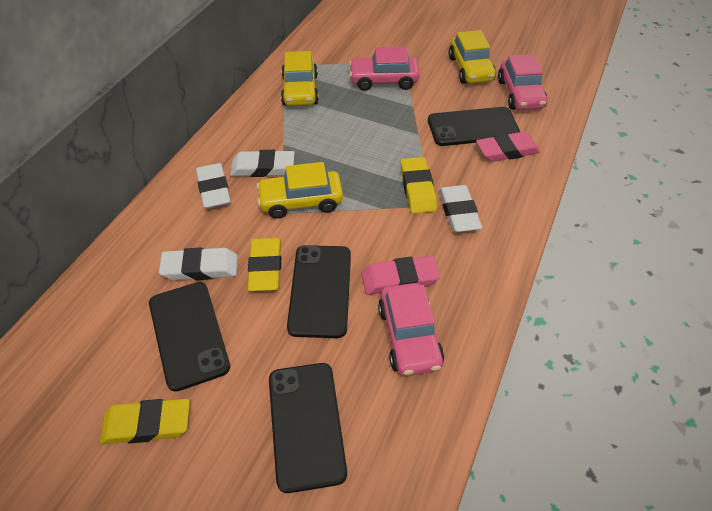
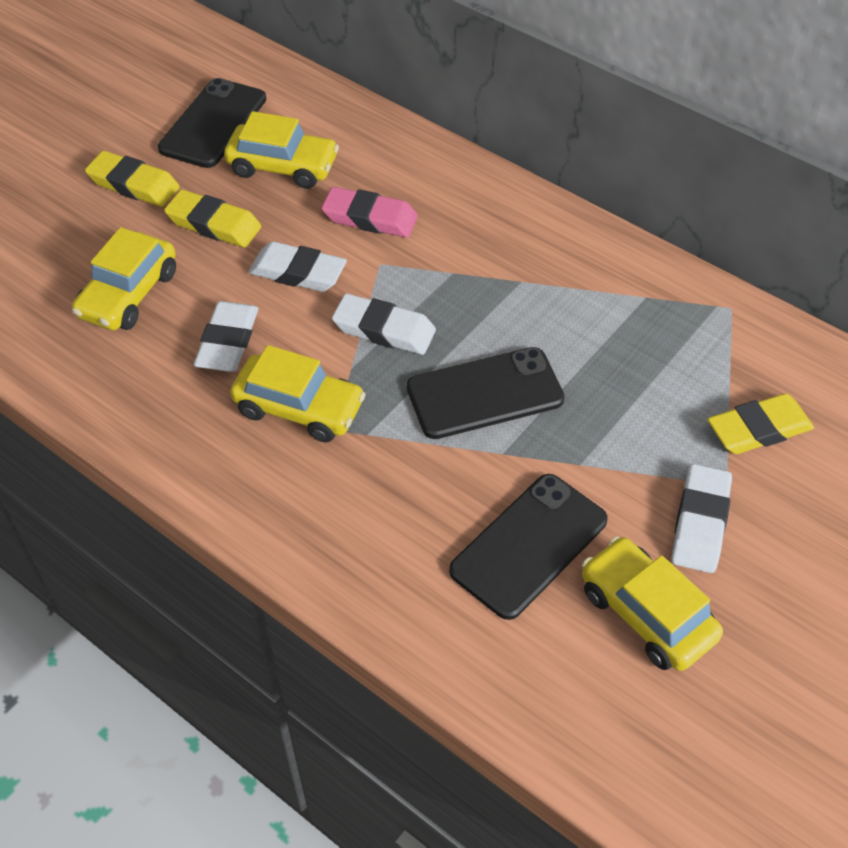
black phone: [149,282,230,392] [269,363,347,493] [287,245,351,338] [428,107,520,146] = 4 -> [158,78,266,168] [407,347,565,439] [449,474,608,620] = 3
pink car: [349,47,420,91] [378,283,444,376] [498,54,547,110] = 3 -> none = 0
pink eraser: [361,256,440,295] [476,132,540,162] = 2 -> [321,187,418,238] = 1
yellow car: [256,162,343,219] [281,51,319,106] [449,30,496,84] = 3 -> [72,227,176,330] [224,111,339,189] [230,345,366,442] [582,536,723,671] = 4

